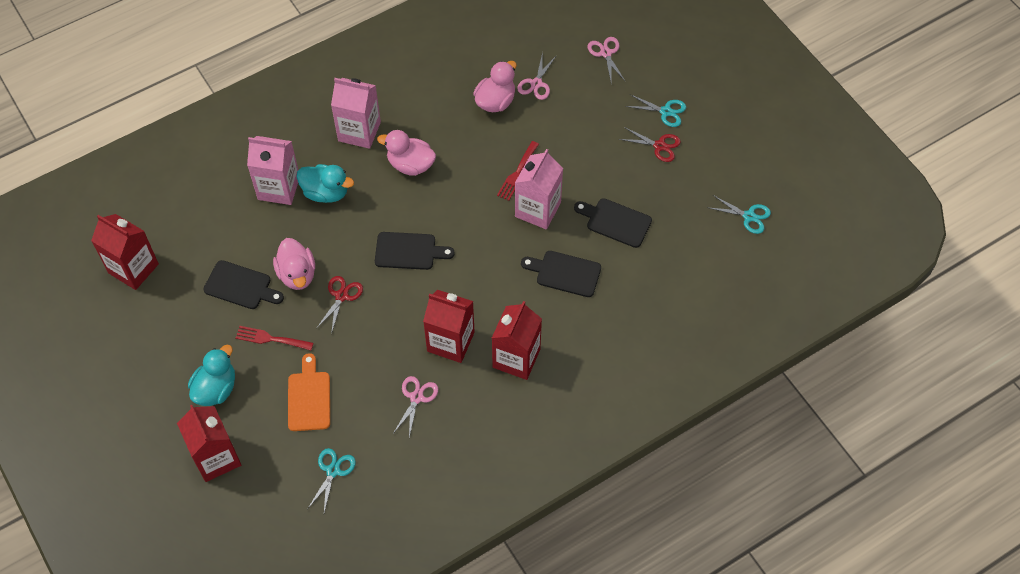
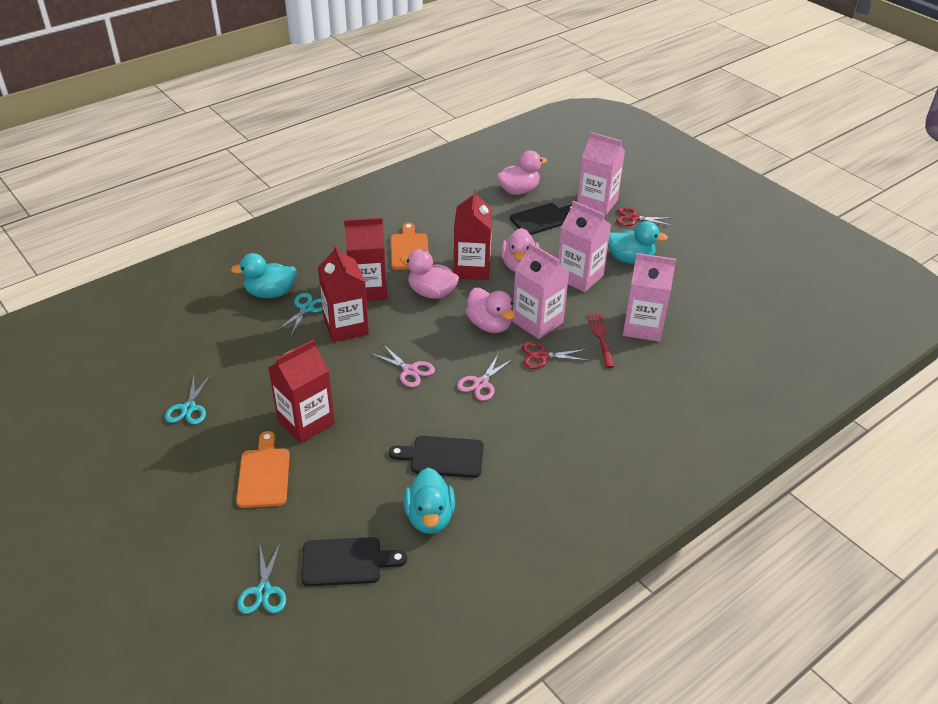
black cutting board: [203,260,284,309] [375,232,455,270] [521,251,601,297] [574,198,652,248] = 4 -> [301,537,407,586] [389,436,484,478] [510,203,572,235] = 3
orange cutting board: [288,353,330,431] = 1 -> [236,431,290,508] [391,223,428,270] = 2
pink carton: [247,136,298,205] [331,78,381,149] [515,149,563,229] = 3 -> [512,243,569,339] [558,200,611,292] [577,132,625,216] [623,253,676,342] = 4
pink duck: [273,238,315,290] [377,130,436,176] [473,61,517,112] = 3 -> [400,249,459,299] [466,288,515,333] [497,151,547,195] [501,228,539,272] = 4
pink scissors: [394,376,438,437] [518,52,557,100] [588,37,626,82] = 3 -> [371,344,435,387] [457,353,513,401] = 2
red fork: [235,326,313,350] [497,141,539,201] = 2 -> [588,314,615,368] = 1
turquoise duck: [188,345,235,406] [297,164,354,203] = 2 -> [231,253,297,298] [404,468,455,534] [608,221,668,264] = 3

